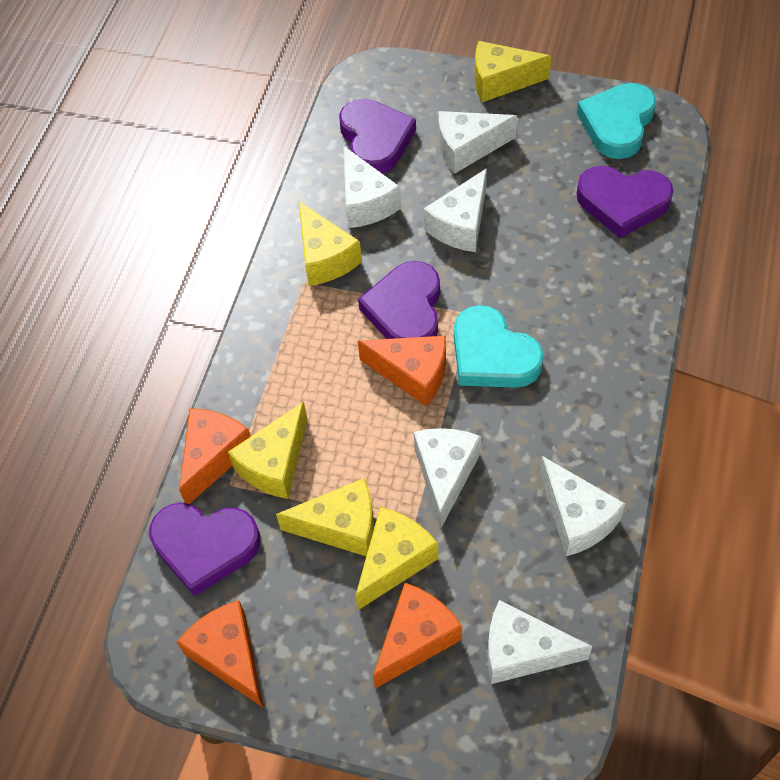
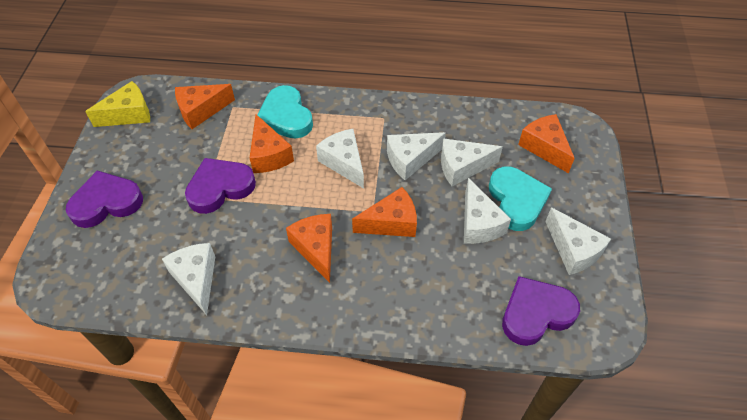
orange cheese: [177,600,264,708] [179,408,251,504] [358,336,446,407] [373,583,462,689] = 4 -> [175,84,235,129] [250,114,294,173] [286,214,332,283] [352,187,417,237] [518,114,575,173] = 5
purple heart: [149,503,260,596] [339,99,416,174] [358,261,440,339] [576,166,673,238] = 4 -> [66,170,143,228] [185,158,256,214] [502,276,580,346] = 3
yellow cheese: [228,402,308,499] [276,478,374,556] [299,202,362,286] [356,507,438,610] [475,41,551,102] = 5 -> [85,81,150,127] = 1

